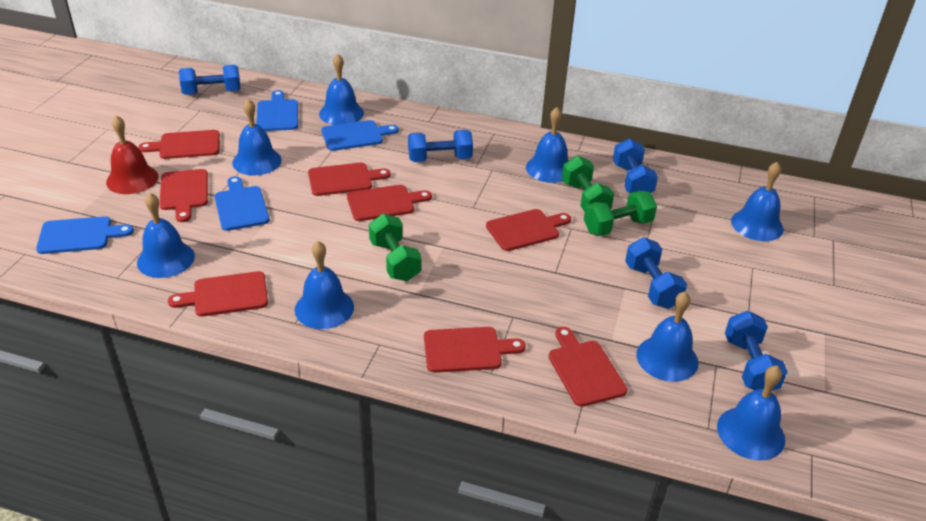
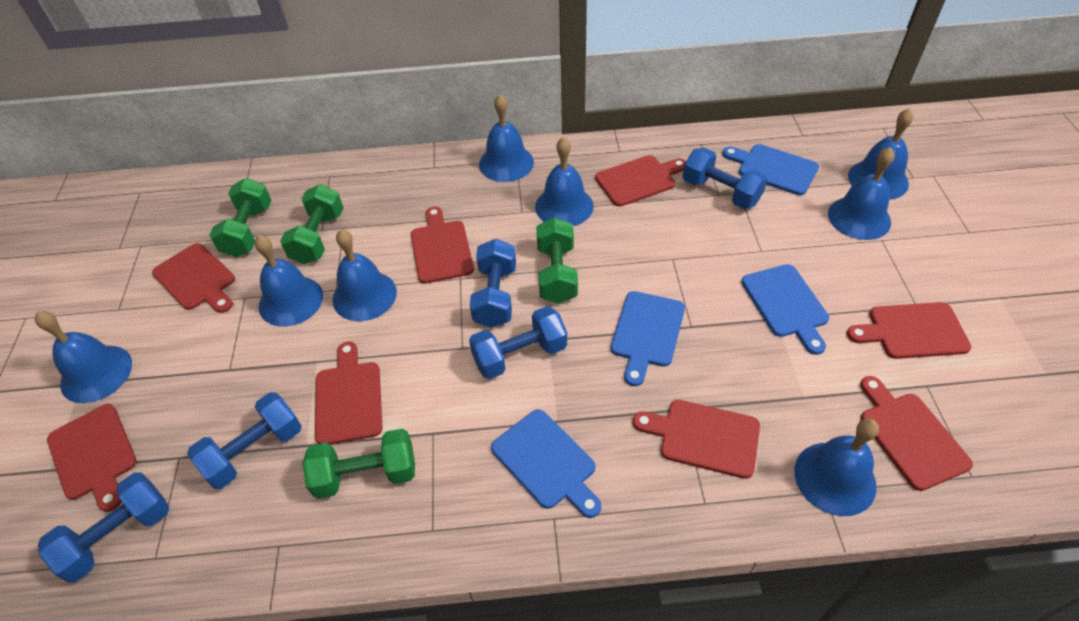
green dumbbell: [369,214,422,281] [562,156,614,212] [584,191,657,236] = 3 -> [209,178,272,257] [280,184,343,265] [303,429,415,499] [536,217,578,304] = 4
red bell: [106,115,158,194] = 1 -> none = 0

